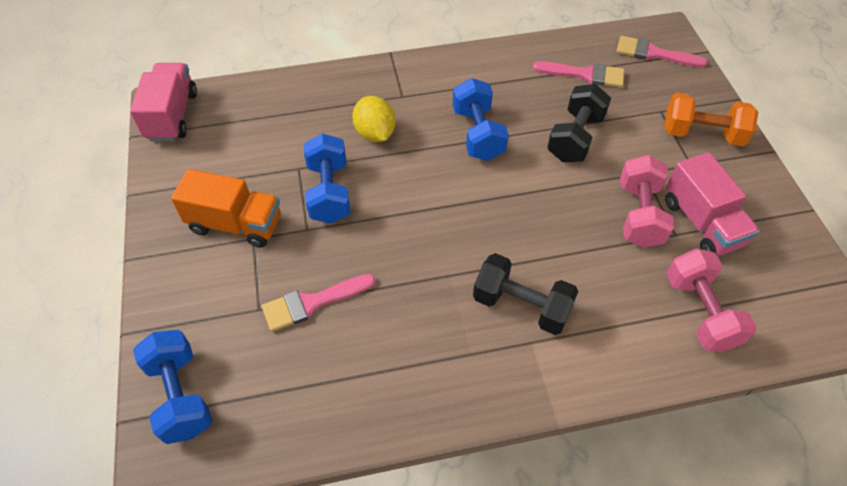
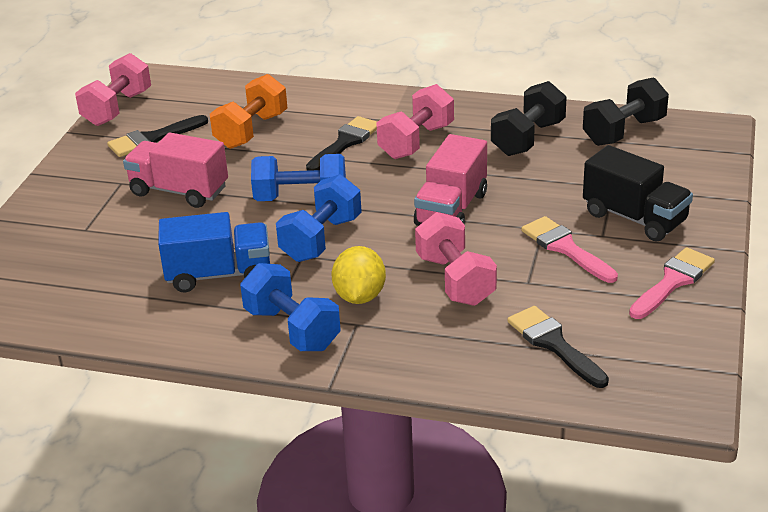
black brush: none = 0 -> [107,115,208,157] [306,116,377,171] [507,306,609,388] = 3
black truck: none = 0 -> [583,145,693,242] = 1
blue truck: none = 0 -> [158,212,270,292] = 1
orange truck: [171,169,281,248] = 1 -> none = 0
pink brush: [262,274,376,332] [533,61,624,88] [616,36,708,68] = 3 -> [521,216,618,283] [629,247,715,319] = 2
pink dumbbell: [620,155,674,248] [666,249,757,352] = 2 -> [75,53,151,126] [376,84,454,159] [415,212,497,306] = 3

